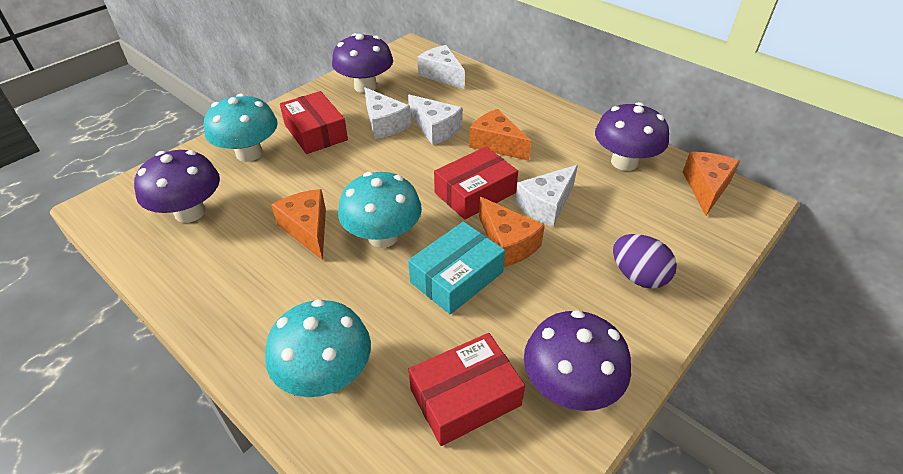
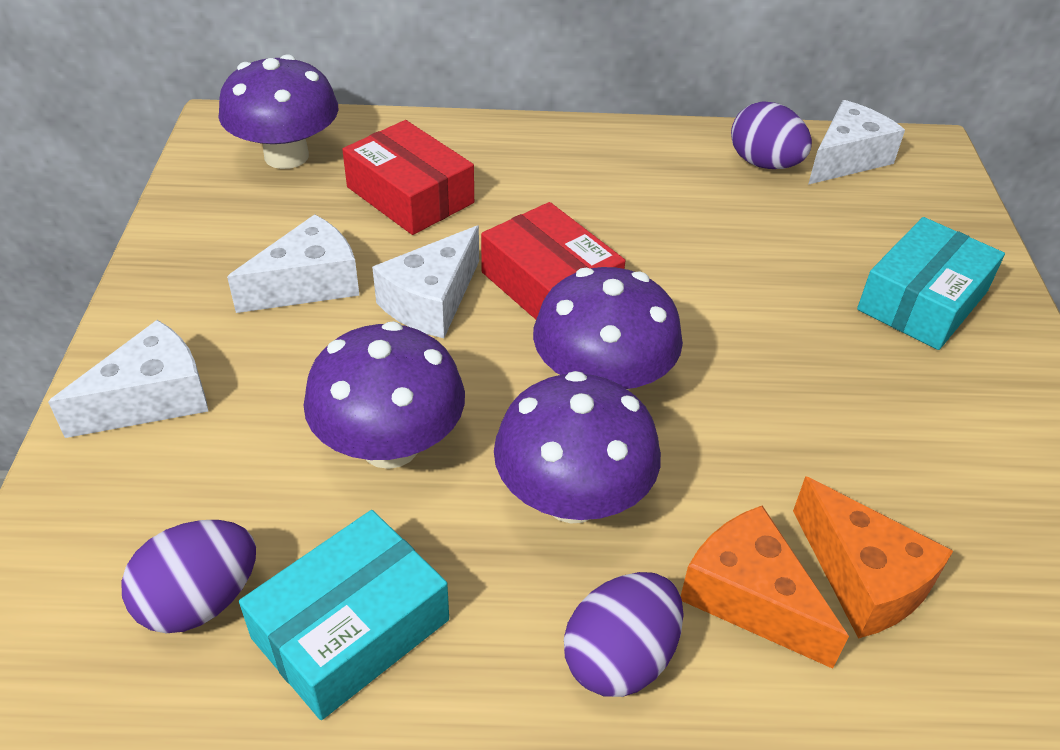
orange cheese: [271,189,326,260] [469,109,531,161] [479,197,545,267] [683,152,740,216] = 4 -> [681,506,849,669] [793,476,953,639] = 2
purple egg: [613,234,677,289] = 1 -> [121,520,256,633] [564,572,684,697] [731,101,812,169] = 3
red box: [280,91,348,154] [409,333,525,446] [434,147,518,220] = 3 -> [342,120,474,235] [481,202,625,320] = 2
turquoise box: [408,222,505,314] = 1 -> [239,510,449,720] [857,217,1005,350] = 2
turquoise mushroom: [204,93,278,162] [265,299,371,397] [338,172,422,248] = 3 -> none = 0

